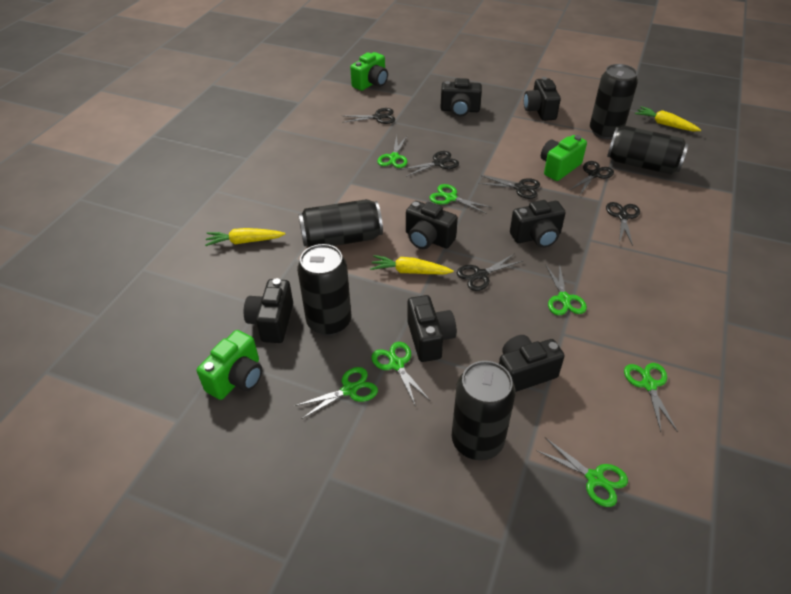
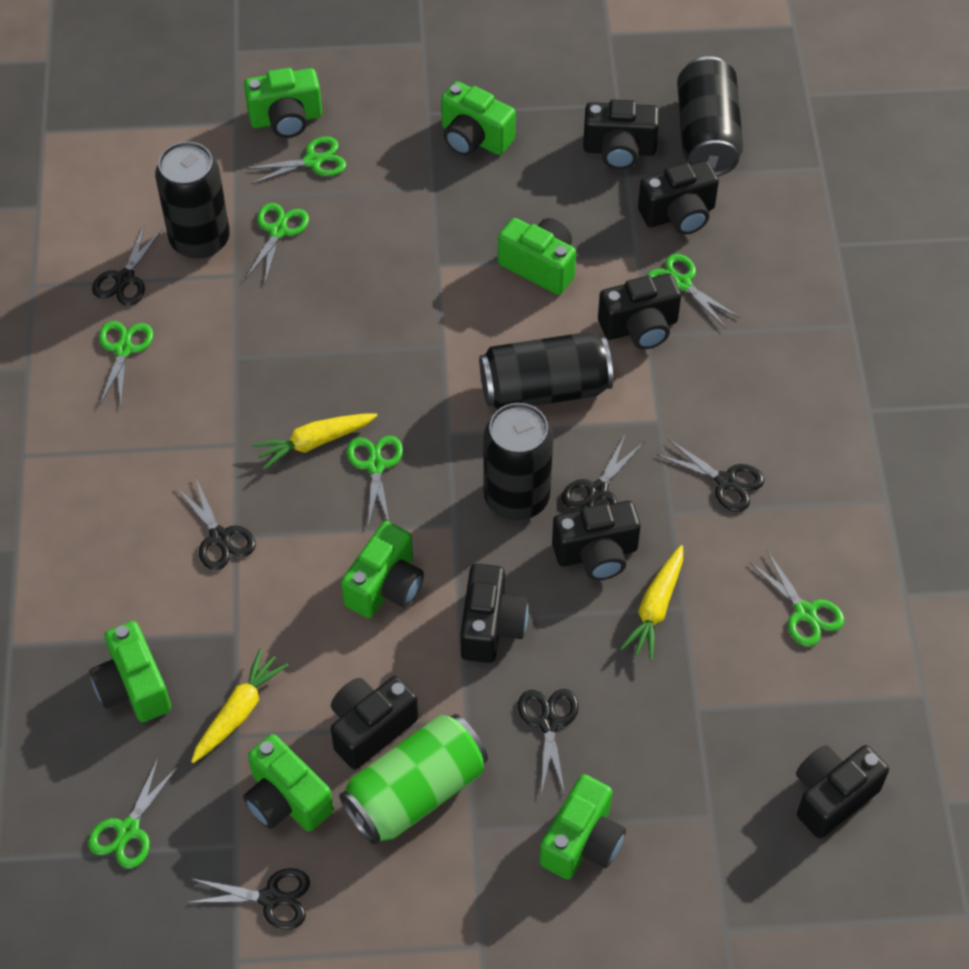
black can: [297,244,351,335] [298,199,383,247] [452,361,516,460] [590,64,638,139] [607,126,689,175] = 5 -> [155,141,230,259] [479,332,613,409] [484,403,553,520] [677,56,743,176] = 4
green camera: [197,330,262,400] [350,52,388,91] [541,135,587,181] = 3 -> [89,621,171,722] [243,734,334,832] [244,68,322,138] [341,521,424,618] [441,81,516,156] [498,218,576,295] [540,774,626,880] = 7
green can: none = 0 -> [339,714,488,845] = 1

